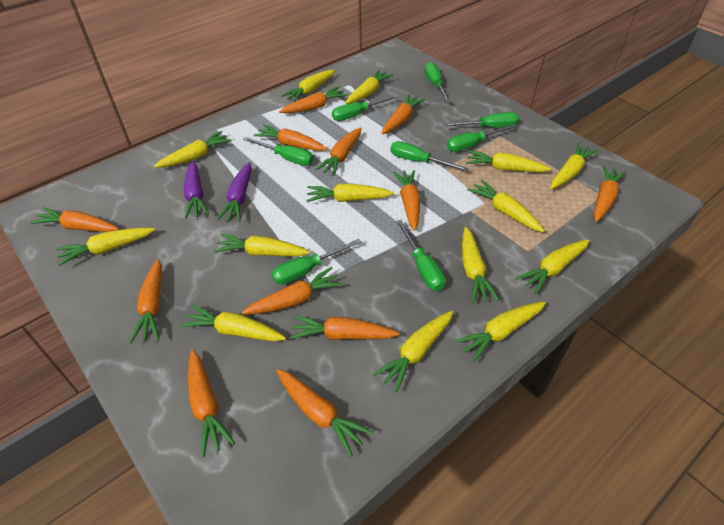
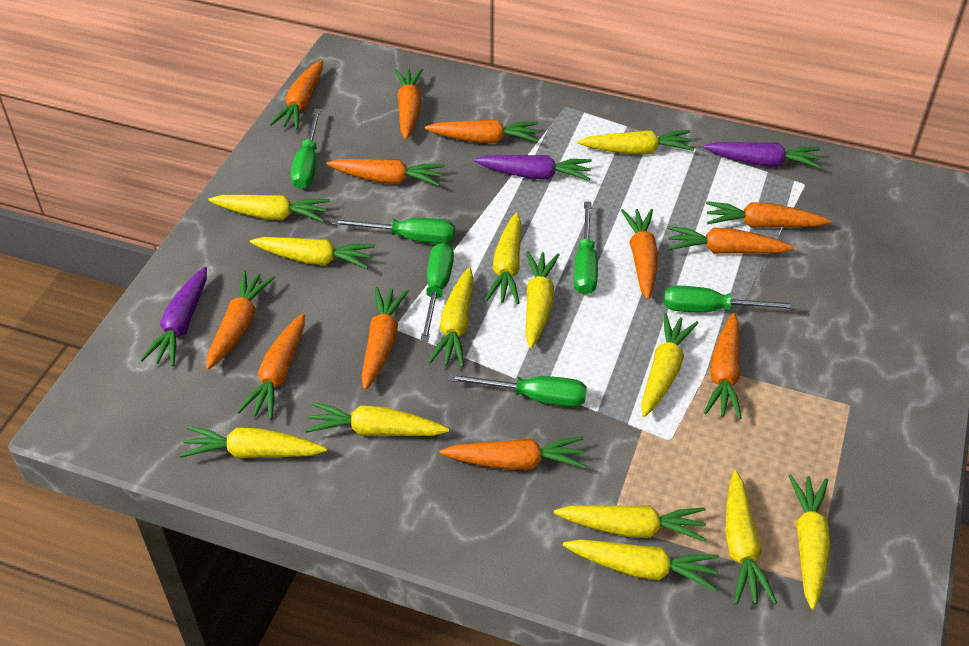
green screwdriver: [243,137,314,166] [271,239,362,285] [332,95,398,121] [390,141,468,172] [396,220,445,291] [425,62,451,103] [443,112,519,128] [447,124,516,152] = 8 -> [291,109,321,189] [332,218,455,244] [420,242,454,342] [448,374,587,407] [574,201,598,295] [664,286,797,313] = 6
purple carrot: [184,161,209,219] [217,163,252,221] = 2 -> [140,267,207,366] [474,155,592,181] [703,142,821,169] = 3
yellow carrot: [56,227,155,266] [154,131,232,168] [180,304,286,341] [214,234,310,256] [281,70,335,103] [306,184,394,202] [345,70,393,104] [373,311,453,392] [455,302,546,362] [462,227,499,303] [466,150,551,172] [467,180,544,232] [515,240,590,294] [551,143,598,189] = 14 -> [180,426,327,459] [208,195,330,222] [250,237,375,269] [305,402,449,436] [429,267,474,367] [485,212,521,304] [526,251,560,349] [554,505,707,542] [563,539,719,591] [577,130,694,154] [641,313,698,417] [725,470,777,604] [788,474,830,610] = 13

